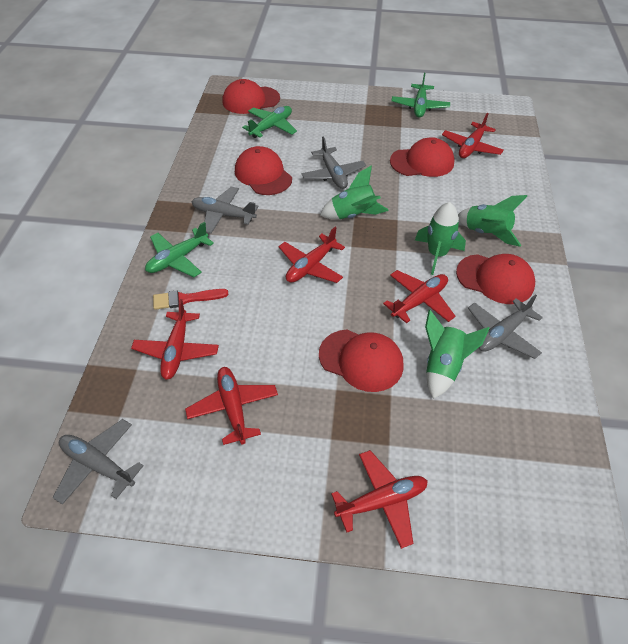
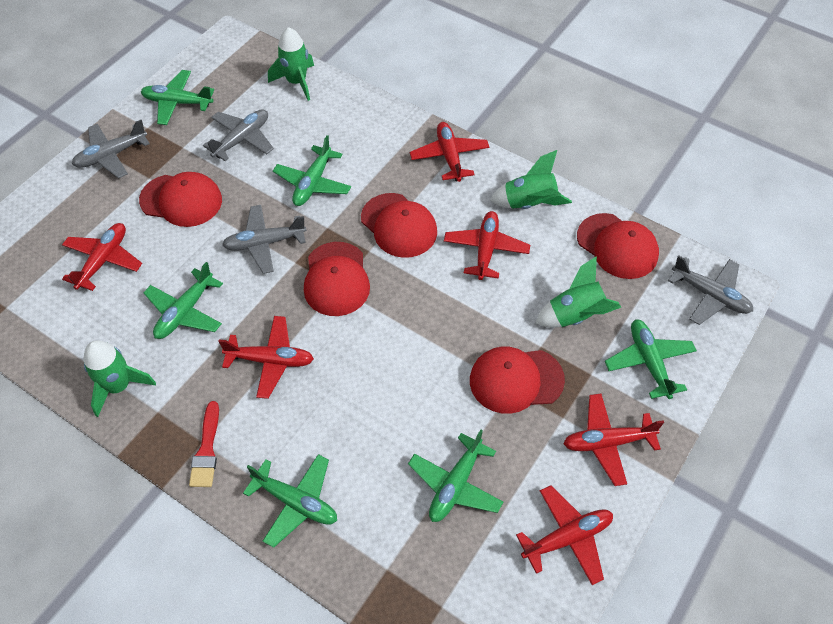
green plane: [145,222,214,277] [242,106,297,138] [391,73,450,118] = 3 -> [141,70,214,125] [143,262,223,339] [243,454,337,548] [273,135,351,206] [408,430,503,522] [605,320,697,399] = 6

